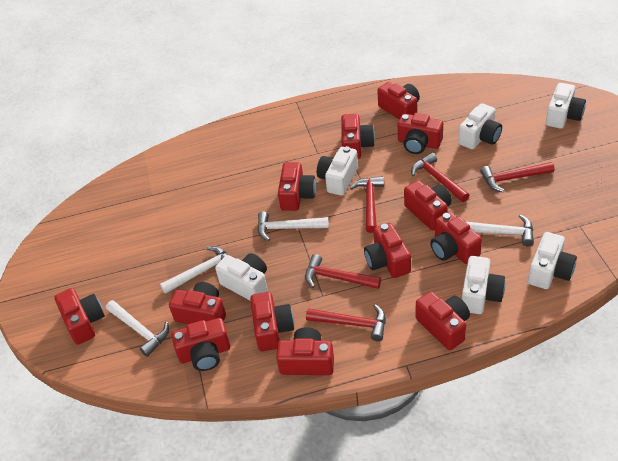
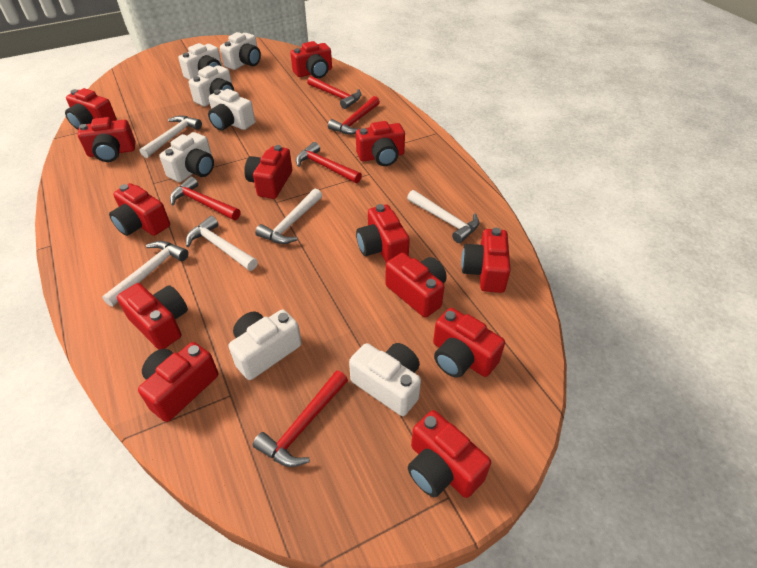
white camera: [215,253,268,301] [317,146,358,196] [458,103,502,149] [462,256,505,314] [528,232,577,289] [546,83,586,129] = 6 -> [159,132,214,182] [178,43,222,80] [189,65,234,107] [208,89,255,131] [220,32,261,70] [228,310,302,380] [349,343,421,416] = 7
white hammer: [106,300,169,357] [160,246,227,294] [257,212,329,241] [465,215,534,247] = 4 -> [102,241,189,307] [139,116,202,158] [186,216,258,271] [255,188,322,244] [407,190,479,243] = 5

